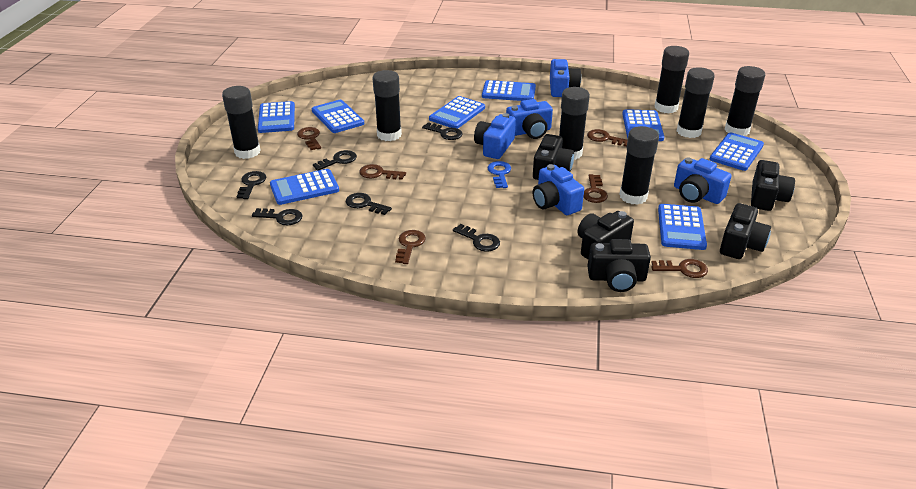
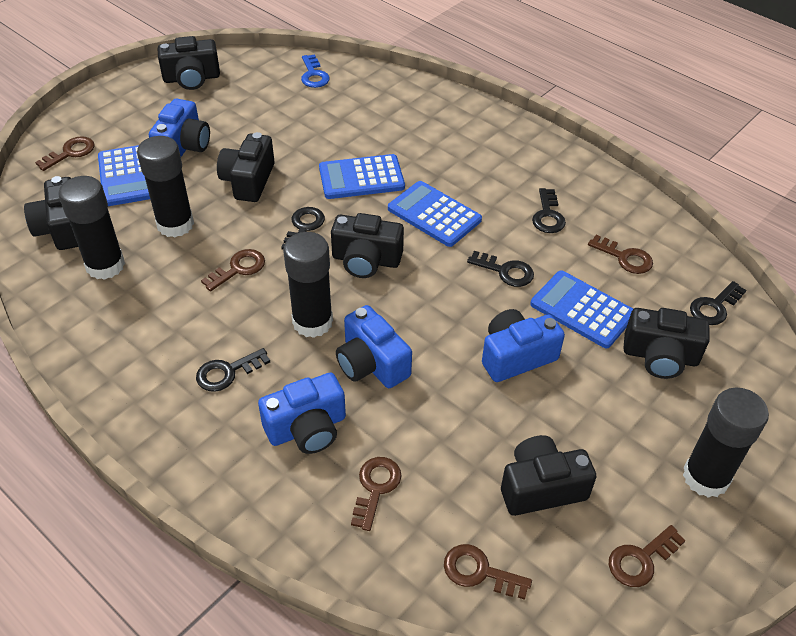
black camera: [533,134,574,180] [578,211,634,259] [587,239,651,292] [720,203,771,259] [751,160,795,211] = 5 -> [24,176,78,250] [158,36,220,90] [217,132,274,202] [331,213,404,278] [501,435,596,516] [623,308,709,379] = 6
black glue stick: [222,86,261,159] [373,70,402,141] [559,87,590,160] [619,126,659,205] [655,46,689,113] [677,67,715,138] [725,66,765,136] = 7 -> [59,176,125,280] [137,136,194,238] [283,232,333,338] [683,387,769,498] = 4
black key: [237,171,266,199] [252,208,302,225] [313,150,357,171] [346,193,392,215] [422,122,463,140] [453,224,500,252] = 6 -> [196,348,270,392] [281,207,325,249] [467,251,534,287] [532,188,566,233] [690,281,746,325] = 5
blue calculator: [258,101,295,133] [270,169,339,205] [312,100,364,133] [429,96,485,129] [482,80,536,101] [622,109,664,141] [658,204,707,250] [710,132,764,171] = 8 -> [98,145,150,206] [319,154,405,199] [388,181,482,247] [530,271,633,348] = 4
blue camera: [474,113,516,159] [506,99,553,139] [533,164,584,215] [550,59,581,97] [674,158,731,204] = 5 -> [149,99,210,157] [258,372,346,454] [336,305,412,388] [482,309,565,382] = 4

